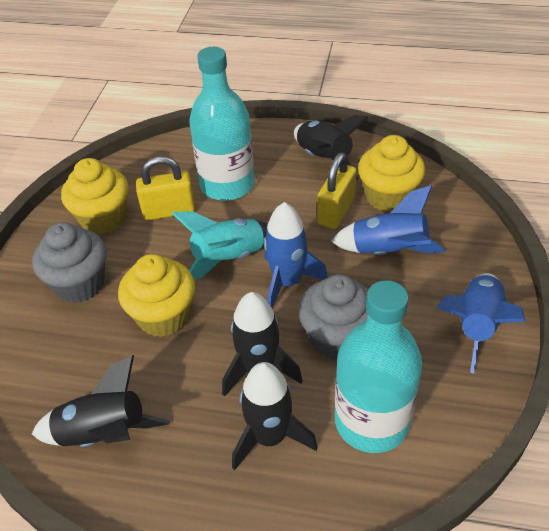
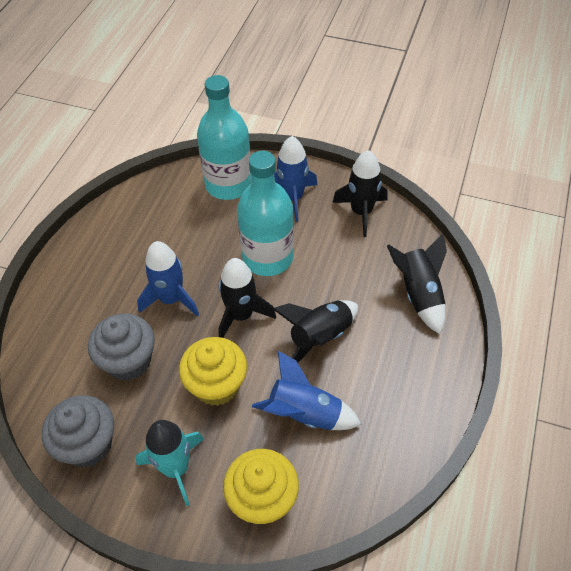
yellow cupcake: [61,158,129,235] [118,254,195,337] [358,135,425,212] = 3 -> [179,337,247,406] [223,449,299,524] = 2
yellow padlock: [136,156,195,220] [317,152,357,229] = 2 -> none = 0

